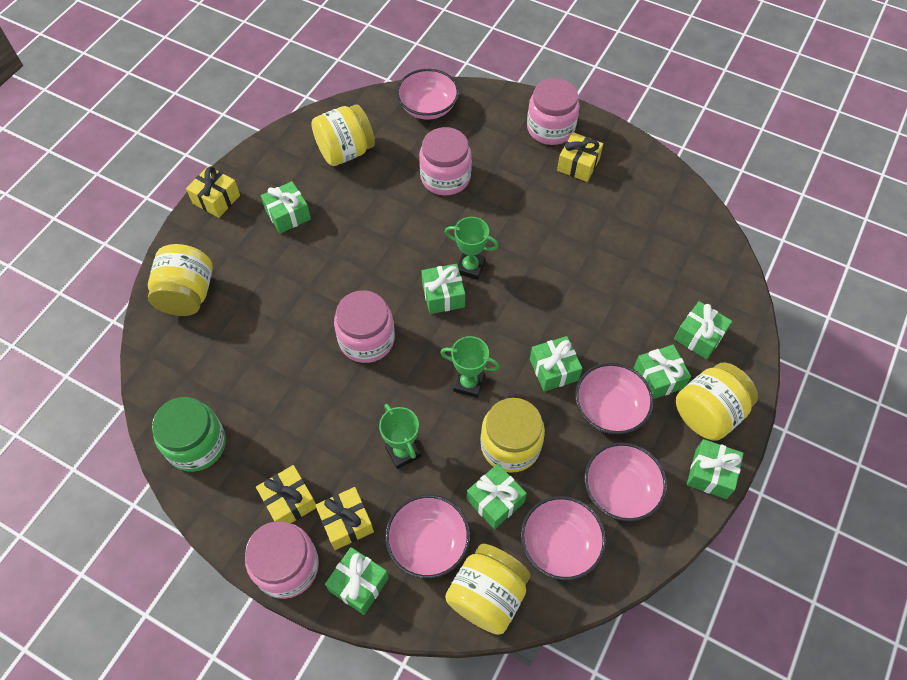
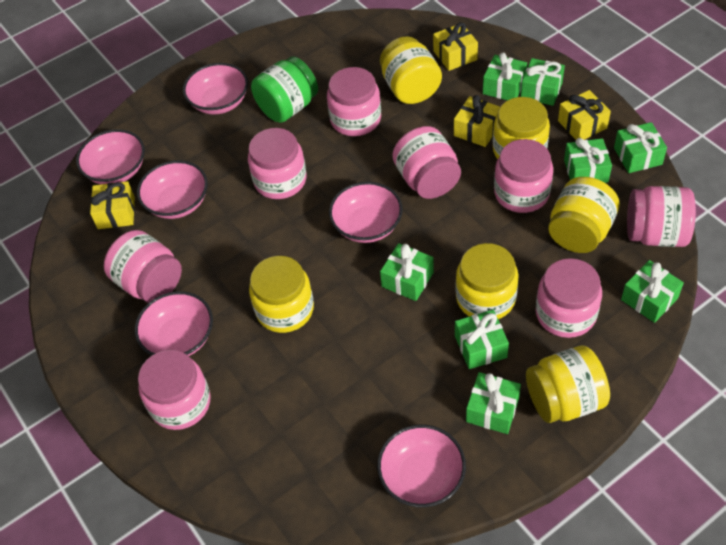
green trophy: [379,404,421,469] [440,336,500,398] [445,217,499,280] = 3 -> none = 0
pink bowl: [385,494,470,579] [396,69,459,120] [521,496,606,580] [575,363,654,434] [584,442,667,522] = 5 -> [76,129,145,184] [135,291,213,356] [137,160,208,219] [183,63,248,115] [329,182,403,243] [377,425,466,507] = 6
pink jar: [245,521,319,599] [334,290,395,363] [419,127,472,195] [527,78,579,145] = 4 -> [104,230,182,303] [138,350,210,430] [248,128,307,199] [327,67,381,136] [392,126,461,199] [494,139,553,213] [536,258,602,338] [627,186,696,247] = 8
yellow jar: [148,244,213,316] [311,104,375,166] [445,544,531,635] [480,398,545,473] [676,363,758,441] = 5 -> [249,256,314,333] [380,36,442,104] [456,243,518,319] [493,97,550,159] [526,345,610,423] [548,177,620,253] = 6

